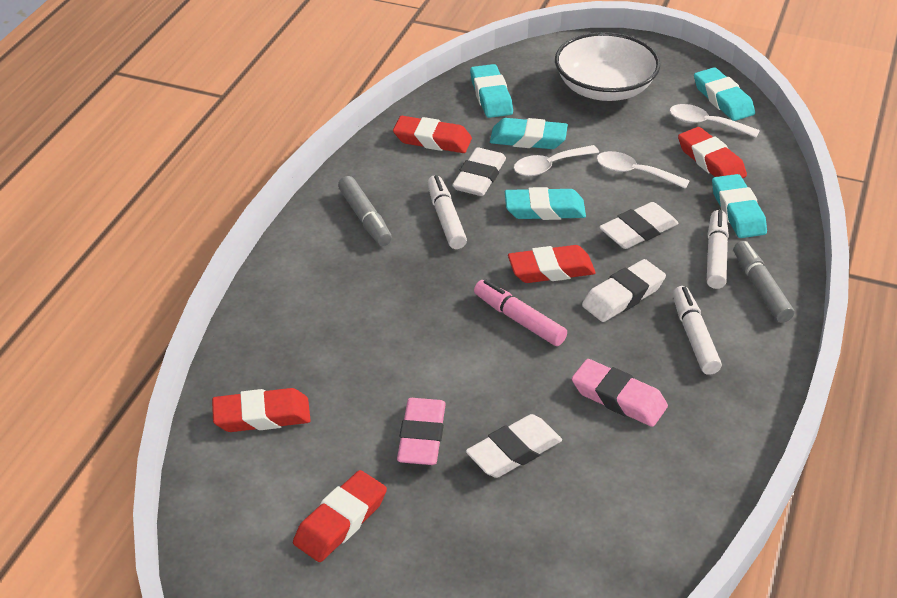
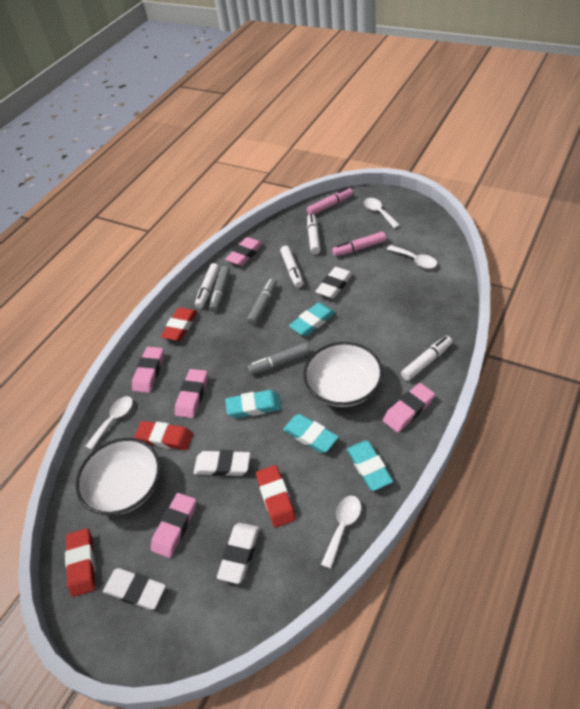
grey marker: [338,176,392,246] [734,241,794,323] = 2 -> [209,266,230,312] [247,278,277,325] [248,343,310,375] = 3
pink eraser: [397,398,446,465] [572,359,668,427] = 2 -> [132,347,164,393] [151,493,196,558] [175,369,208,418] [225,237,263,266] [383,383,435,432] = 5
pink marker: [474,280,567,346] = 1 -> [307,187,353,214] [332,232,386,256] = 2
red eraser: [212,388,311,432] [293,470,387,562] [393,116,472,153] [508,245,596,283] [678,127,747,178] = 5 -> [65,528,95,597] [134,421,193,450] [161,307,198,341] [256,465,296,528] = 4
turquoise eraser: [470,64,513,118] [490,118,568,149] [505,187,586,220] [694,67,755,121] [712,174,767,238] = 5 -> [225,390,281,418] [283,414,338,453] [289,303,336,336] [347,440,393,491] = 4
white bowl: [555,32,660,101] = 1 -> [76,438,160,515] [303,342,383,407] = 2
white marker: [427,175,467,249] [673,286,722,375] [707,210,729,289] = 3 -> [195,263,220,309] [280,246,303,288] [307,214,321,254] [401,336,452,381] = 4
white spoon: [514,145,599,176] [597,151,690,189] [670,104,760,138] = 3 -> [86,396,133,450] [321,496,361,569] [364,198,400,228] [387,245,437,269] = 4

